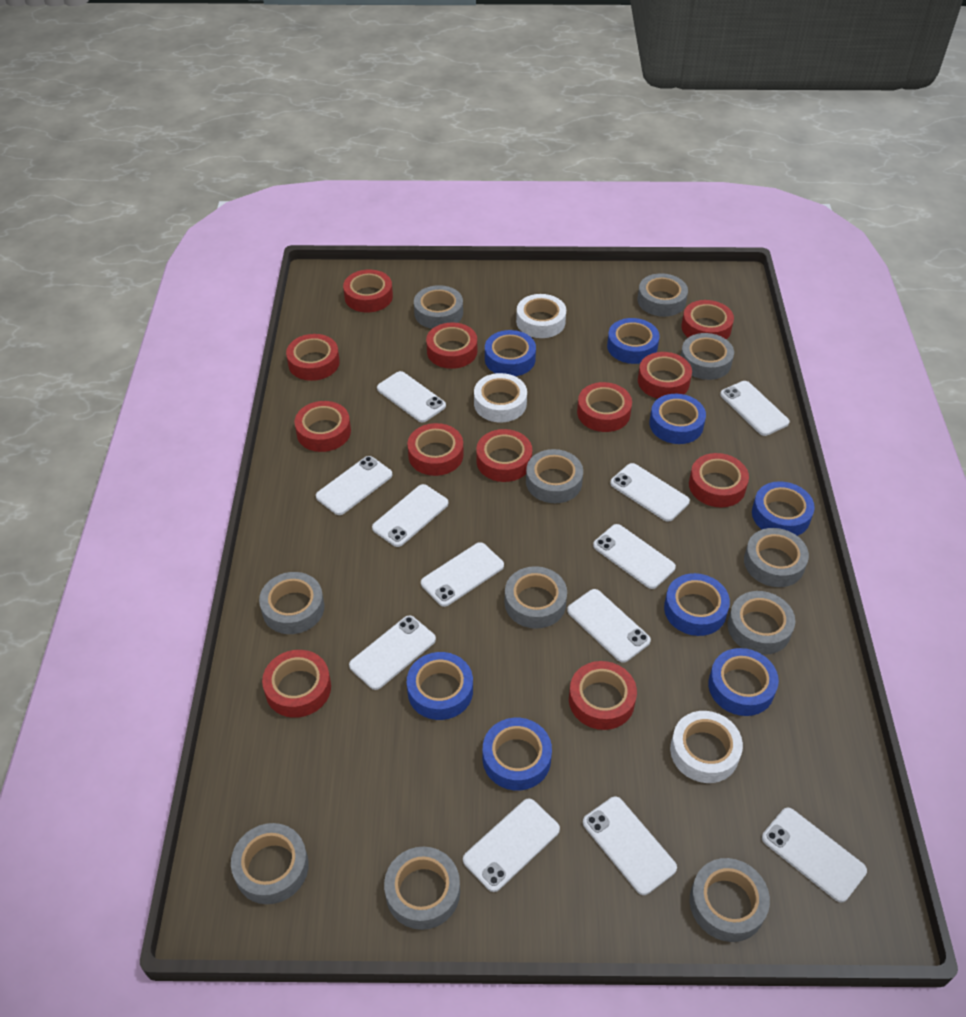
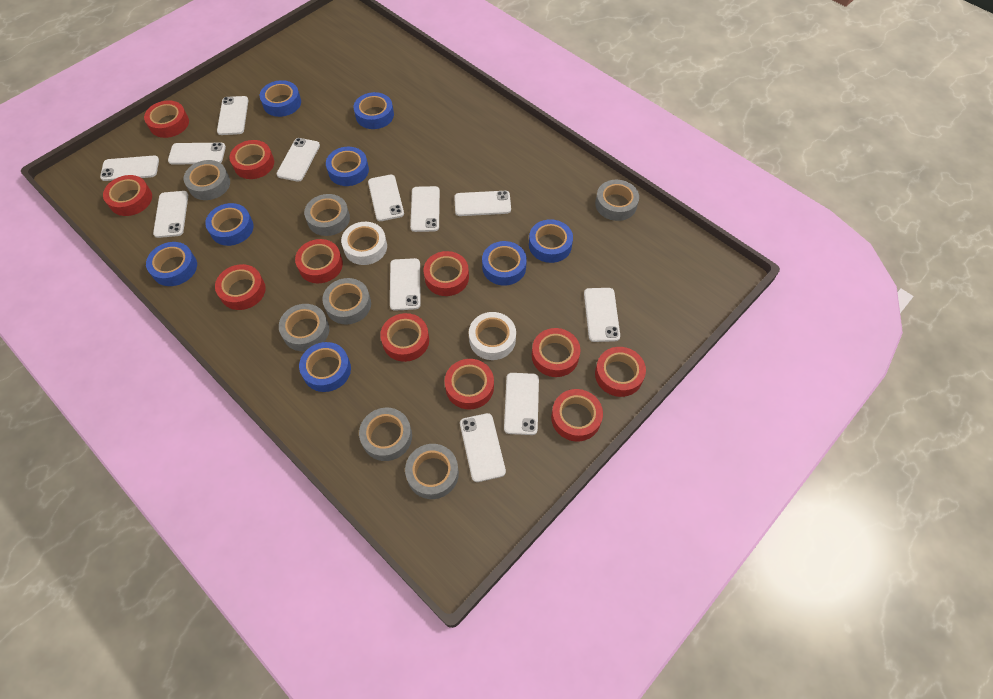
grey tape: [231,823,309,904] [259,572,325,634] [384,847,460,930] [414,285,463,329] [505,566,567,629] [526,449,583,503] [637,273,688,317] [681,333,734,380] [690,858,770,942] [728,591,795,655] [744,528,809,587] = 11 -> [184,160,230,200] [279,304,329,351] [304,194,350,236] [323,278,371,325] [359,408,412,461] [405,444,459,499] [595,180,639,221] = 7
red tape: [262,650,331,718] [286,334,340,381] [294,401,351,452] [343,269,393,312] [408,423,464,476] [426,322,477,369] [476,429,532,482] [569,661,637,730] [577,382,632,432] [638,352,692,399] [681,300,734,340] [689,453,749,508] = 12 -> [103,175,152,216] [144,100,189,138] [215,264,266,310] [229,140,274,179] [295,239,343,283] [380,313,429,362] [423,251,469,296] [445,359,494,410] [532,328,581,377] [551,389,603,442] [595,347,646,397] = 11
white tape: [474,373,527,422] [516,294,566,338] [670,711,743,783] = 3 -> [341,222,387,265] [469,312,516,360] = 2

